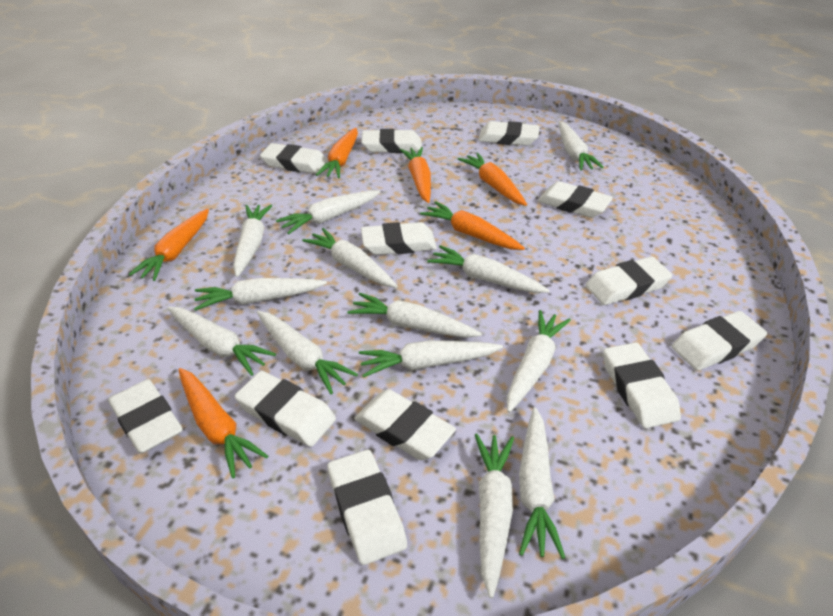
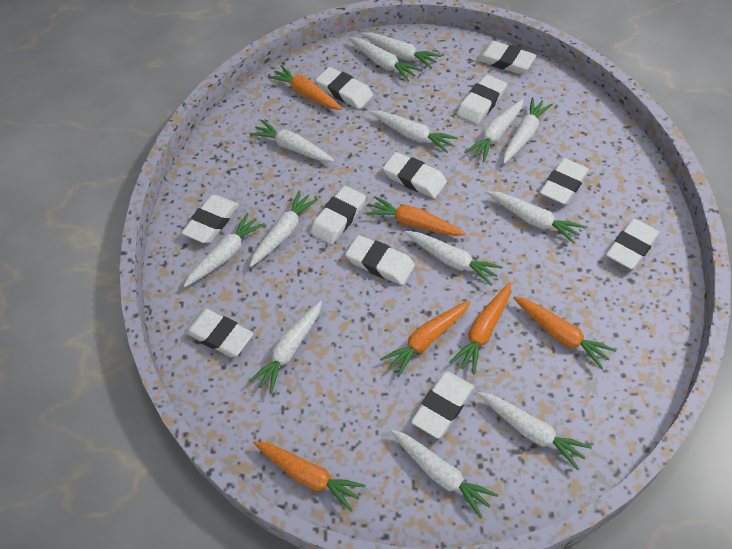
white eraser: [108,379,183,454] [235,371,336,447] [260,143,328,174] [327,450,407,565] [354,389,456,460] [361,129,422,153] [361,222,437,255] [478,121,540,146] [538,181,613,218] [585,256,673,305] [603,342,681,428] [672,311,767,371] = 12 -> [181,195,239,243] [184,309,253,357] [310,186,366,245] [315,67,373,109] [345,235,415,285] [383,152,447,198] [411,372,474,439] [457,75,507,124] [476,41,536,74] [540,158,589,205] [606,219,660,269] = 11

